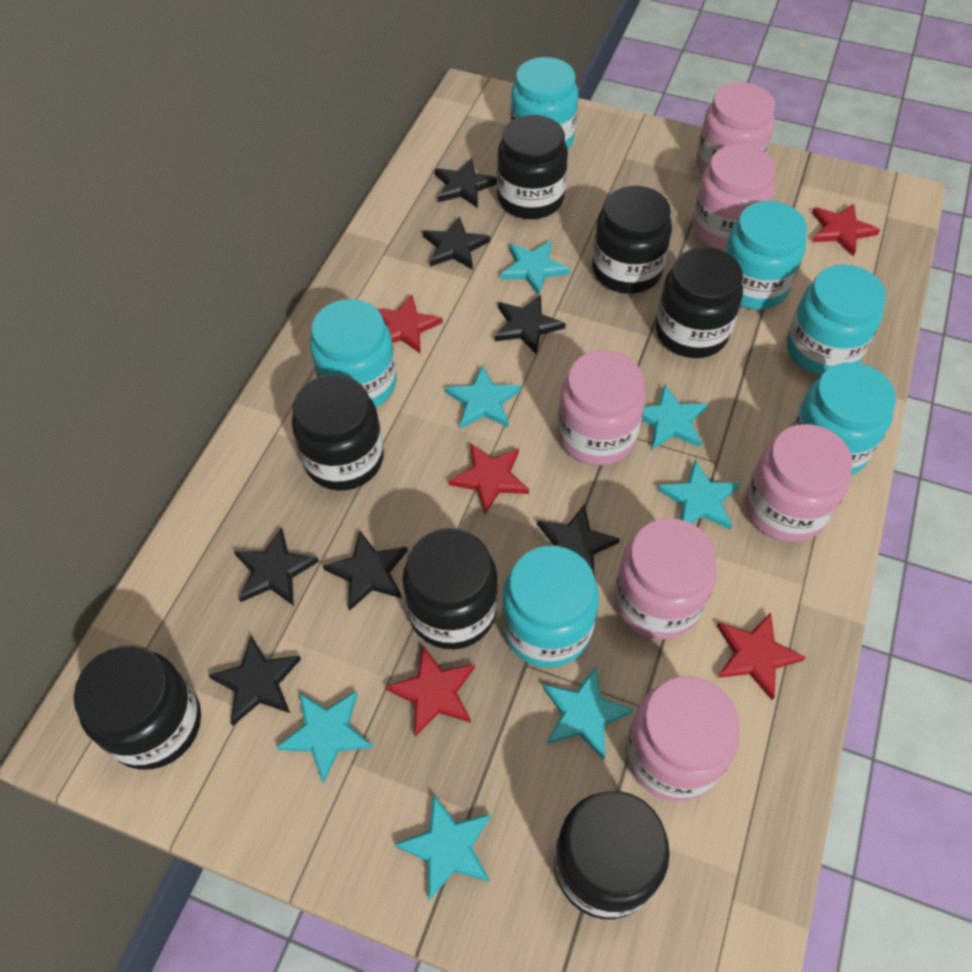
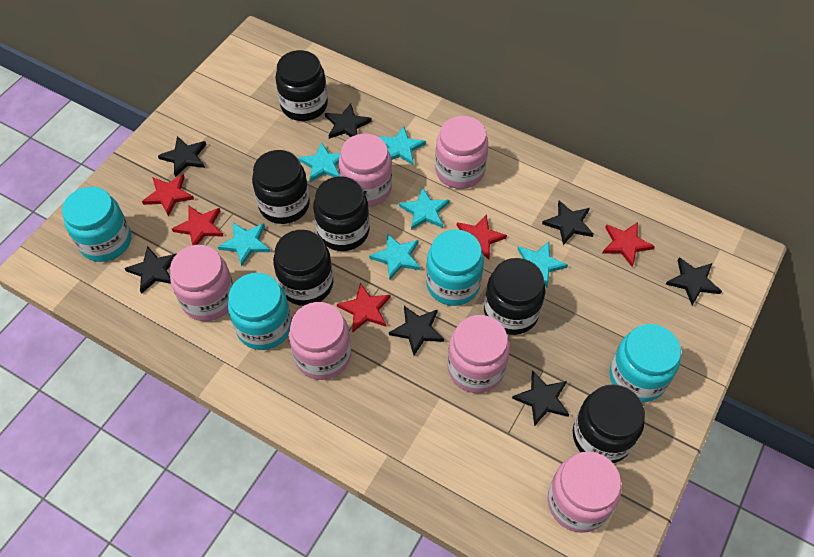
black jar: [74,645,201,770] [292,375,384,490] [402,528,498,649] [497,115,568,219] [554,791,670,919] [592,186,672,294] [656,247,743,358] = 7 -> [252,150,310,224] [273,230,333,306] [275,50,328,121] [313,176,369,251] [484,258,545,335] [573,384,645,463] = 6
turquoise jar: [310,299,396,407] [502,546,599,668] [510,57,578,150] [724,201,807,310] [787,264,886,375] [791,362,896,475] = 6 -> [62,187,131,262] [228,273,292,350] [426,229,484,306] [610,324,681,402] = 4
turquoise star: [277,691,373,784] [395,794,491,901] [445,365,521,429] [500,240,570,295] [543,666,634,760] [642,384,708,450] [657,460,740,530] = 7 -> [218,223,270,266] [298,142,341,182] [369,233,420,279] [379,126,426,166] [399,187,450,230] [517,242,568,288] = 6

